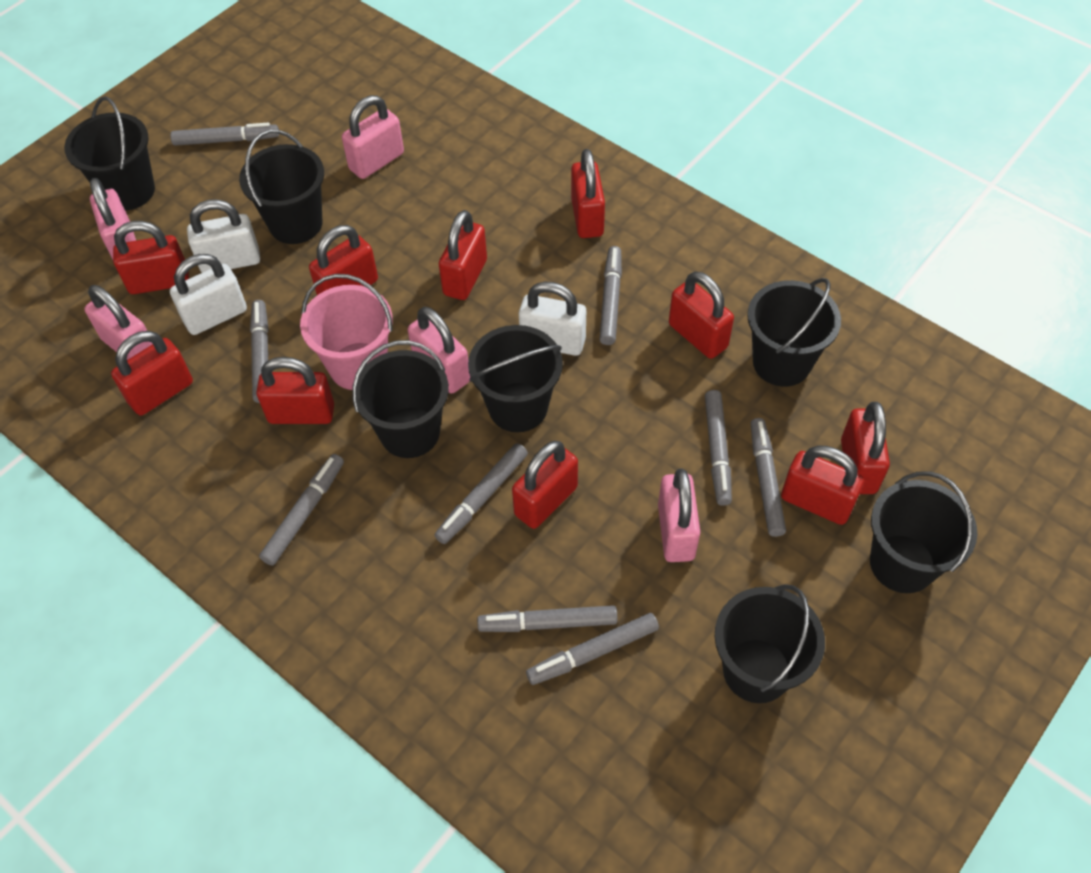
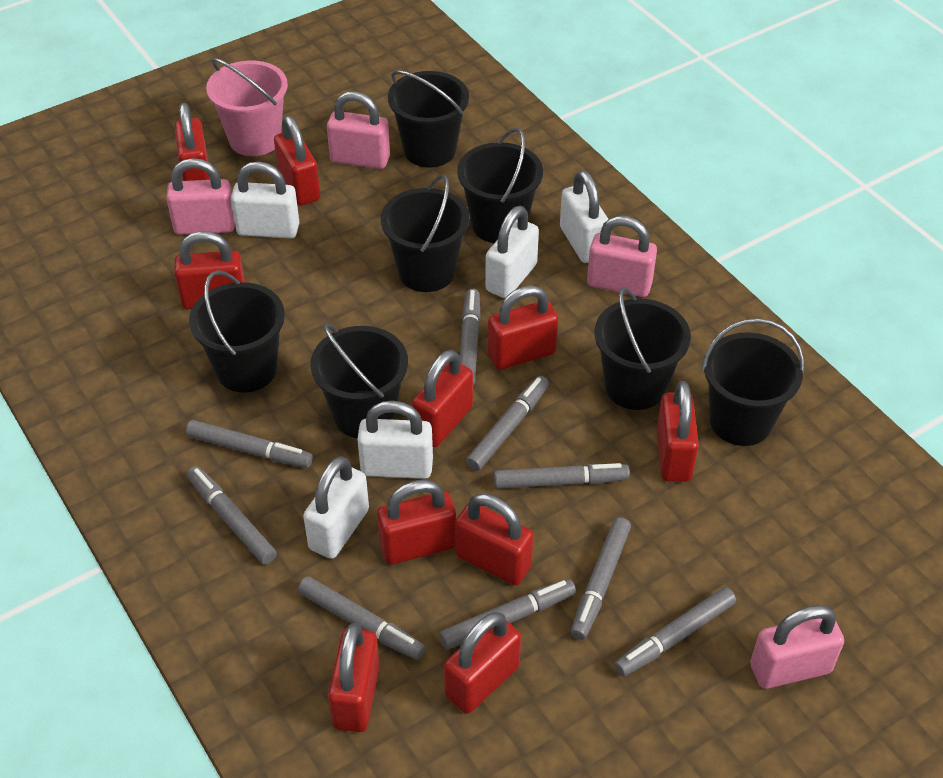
pink padlock: [84,285,153,360] [90,178,136,259] [342,95,404,179] [408,307,470,394] [658,469,700,562] = 5 -> [166,158,235,235] [327,91,390,169] [587,216,657,297] [750,605,844,689] = 4
white padlock: [170,254,247,335] [187,199,260,273] [519,282,586,356] = 3 -> [231,162,299,238] [303,456,369,559] [357,401,433,479] [485,206,539,298] [560,170,608,263] = 5

